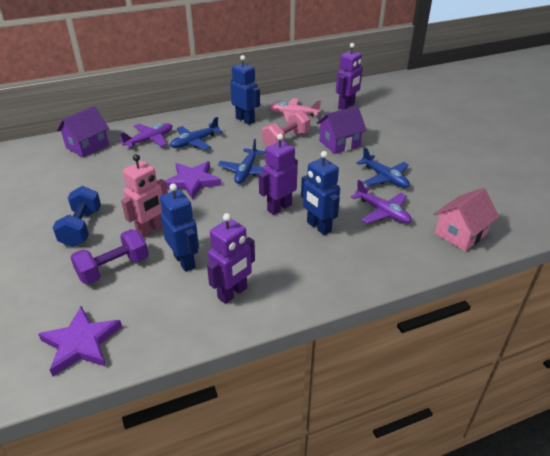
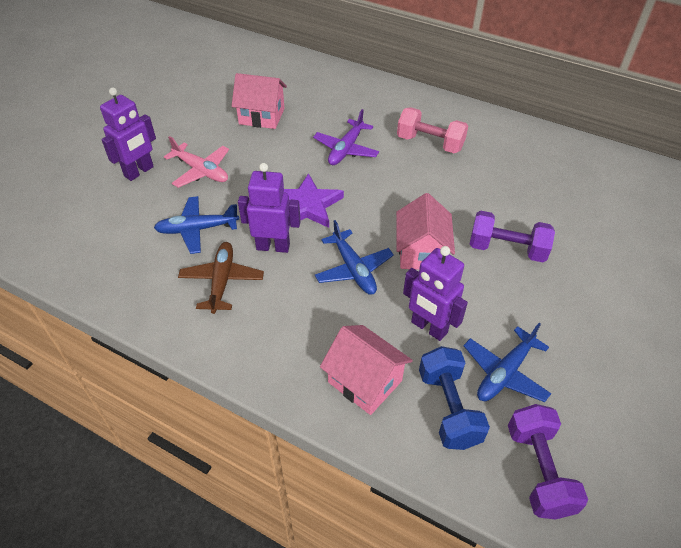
blue robot: [160,183,199,272] [230,55,260,125] [301,151,340,235] = 3 -> none = 0
brown plane: none = 0 -> [178,242,264,314] = 1
pink house: [434,188,499,251] = 1 -> [232,73,287,129] [320,325,413,415] [396,193,455,270] = 3
pink robot: [121,154,168,238] = 1 -> none = 0
purple dumbbell: [70,229,149,285] = 1 -> [470,211,555,262] [508,404,588,519] = 2
purple house: [57,106,109,158] [317,106,367,154] = 2 -> none = 0
purple plane: [119,123,172,148] [351,180,412,224] = 2 -> [313,109,379,165] = 1
purple star: [38,306,122,377] [165,161,222,200] = 2 -> [284,173,344,228] = 1

